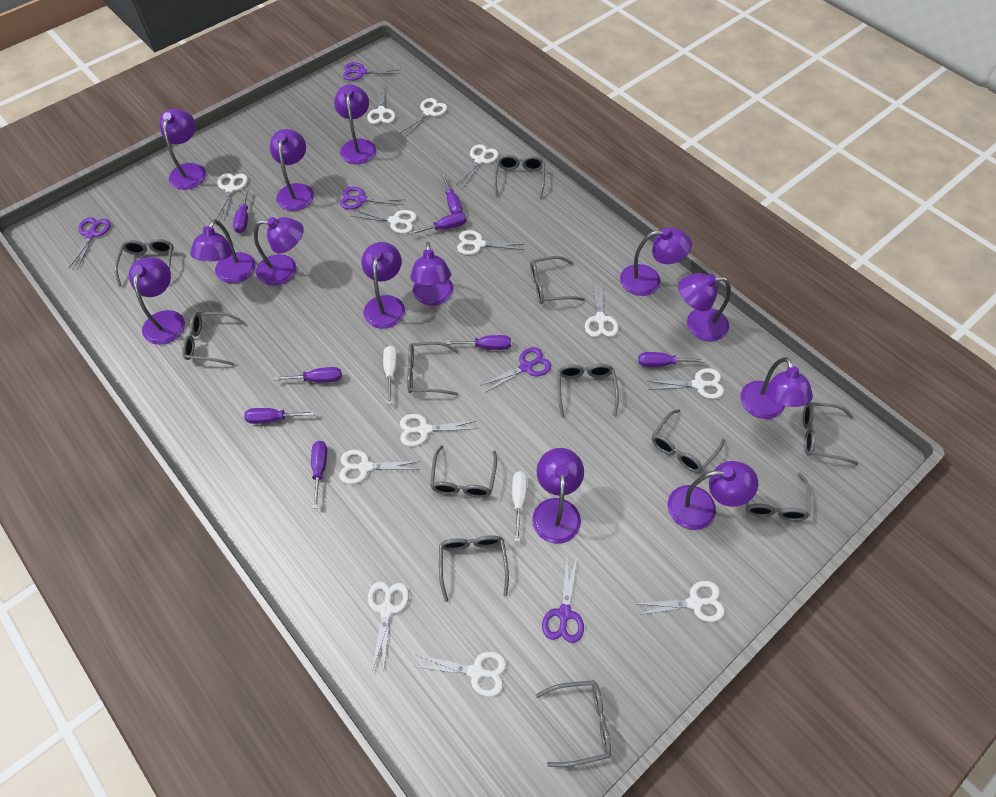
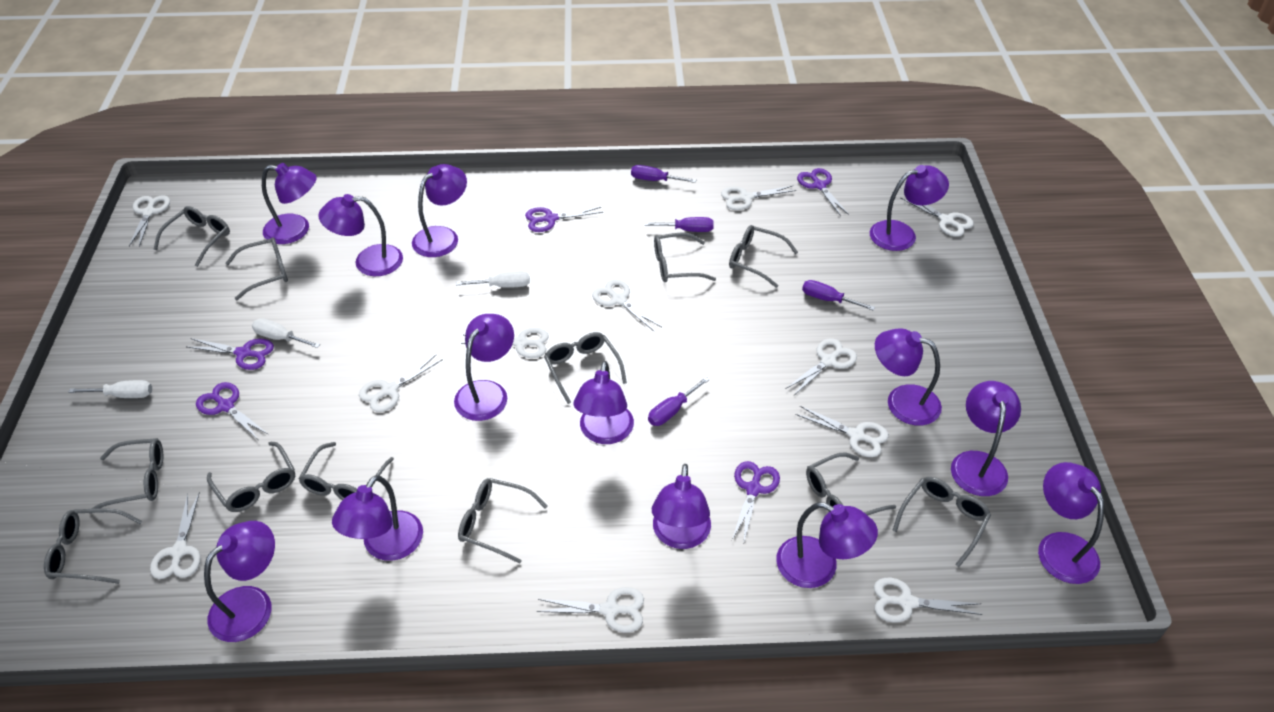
purple screwdriver: [233,188,249,233] [244,408,315,424] [274,367,342,383] [311,441,327,508] [409,212,466,235] [441,174,462,214] [446,335,511,350] [638,352,705,367] = 8 -> [631,165,696,183] [644,217,714,232] [648,377,710,426] [802,280,875,310] = 4
white scissors: [216,173,248,220] [339,450,420,484] [352,210,417,234] [367,85,395,124] [368,582,409,673] [400,98,447,136] [400,414,478,447] [413,652,507,697] [456,144,499,188] [457,230,524,255] [585,282,619,337] [638,581,725,622] [647,368,724,399] = 13 -> [129,195,170,247] [150,492,201,579] [359,355,443,412] [461,327,549,358] [537,587,644,633] [592,279,662,331] [721,186,797,210] [786,338,857,395] [795,406,888,457] [874,578,983,623] [900,198,974,237] = 11
white screwdriver: [383,346,397,405] [512,471,527,542] = 2 -> [68,380,152,398] [252,318,320,348] [456,271,530,288] = 3

